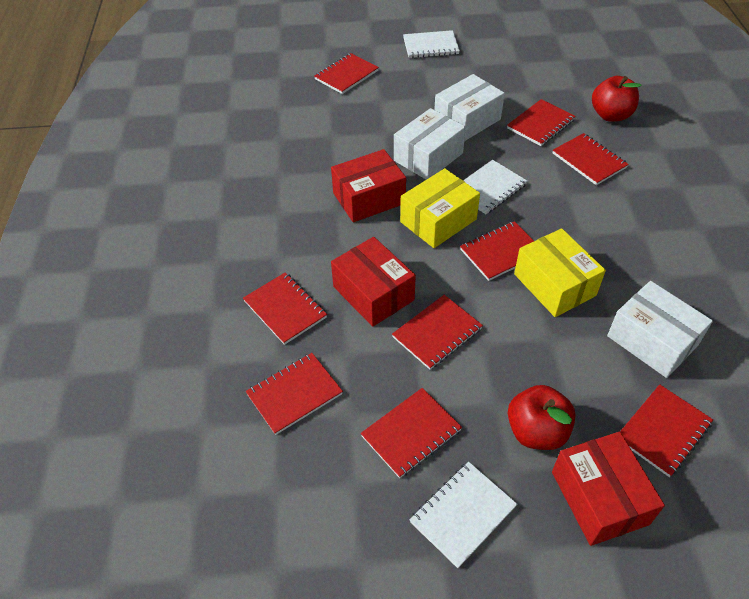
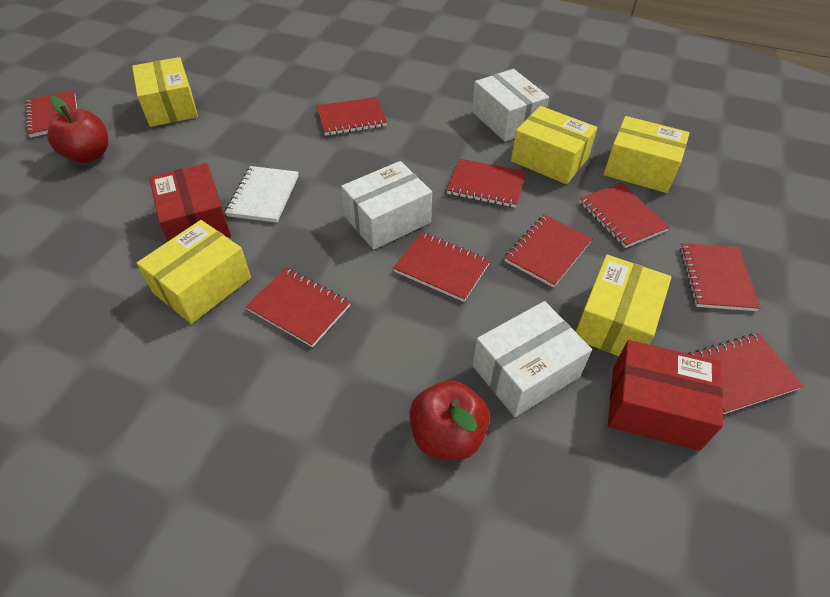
red box: [331,149,406,222] [331,237,416,327] [552,432,665,546] = 3 -> [149,163,231,241] [608,340,723,451] = 2
white notebook: [403,30,460,58] [410,462,517,568] [463,160,527,214] = 3 -> [225,166,299,223] = 1
yellow box: [400,168,480,248] [514,228,606,317] = 2 -> [132,57,198,127] [137,220,251,324] [511,106,597,184] [576,255,671,356] [603,116,690,193] = 5

